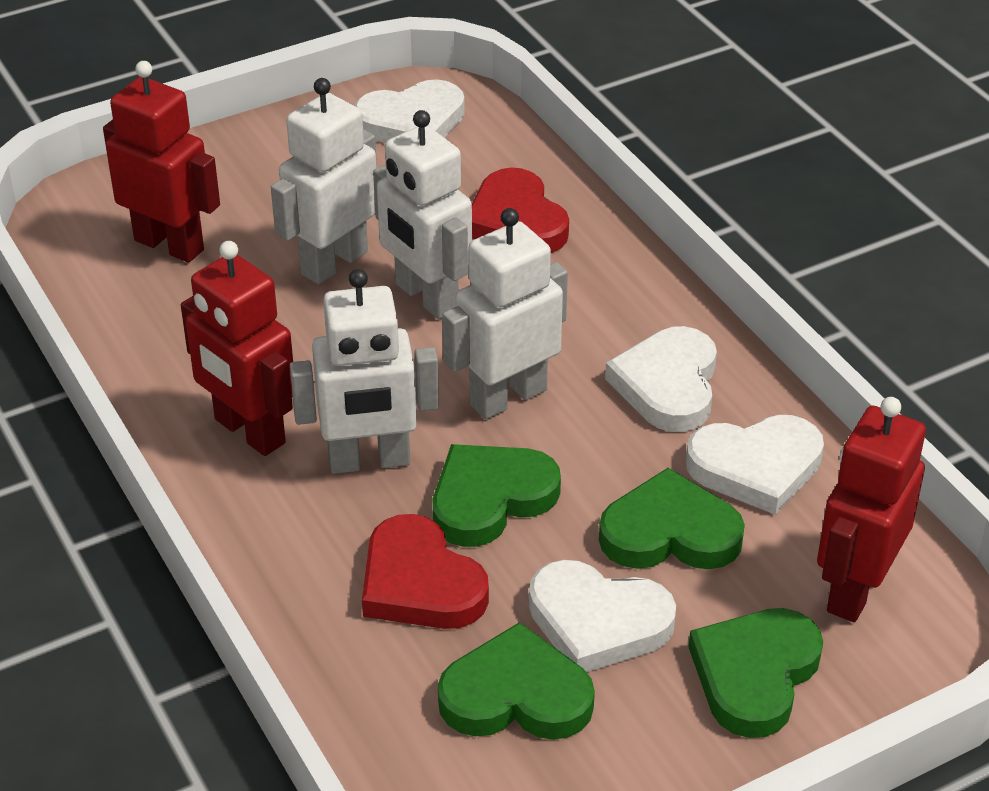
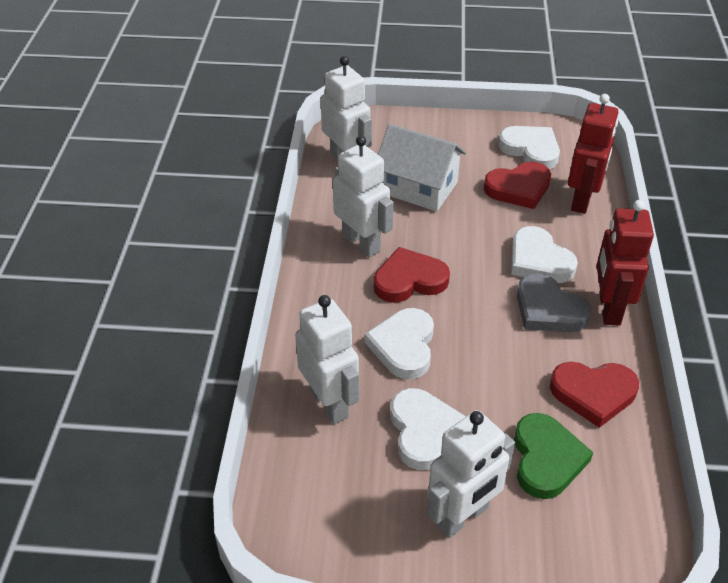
green heart: [432,444,561,547] [438,622,595,740] [599,468,745,569] [689,608,823,738] = 4 -> [514,413,593,499] = 1
grey heart: none = 0 -> [517,273,591,333] = 1
red heart: [362,514,489,629] [472,167,569,253] = 2 -> [374,247,450,303] [484,161,551,209] [550,362,639,428] = 3
red robot: [103,61,220,263] [181,241,293,456] [817,397,926,622] = 3 -> [568,94,618,214] [596,200,654,326] = 2
white house: none = 0 -> [378,124,466,211] = 1

